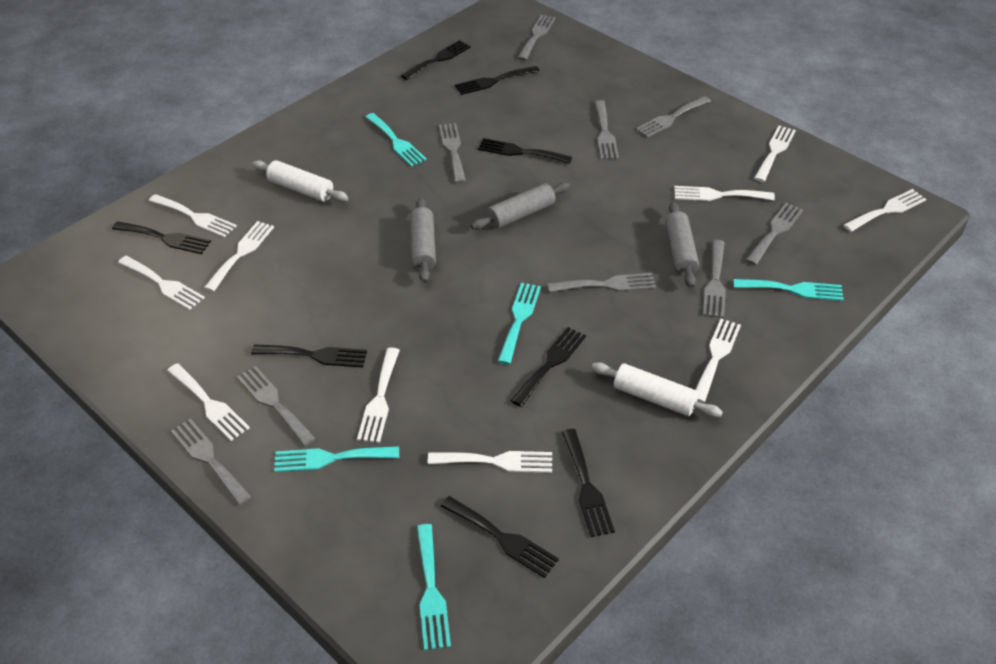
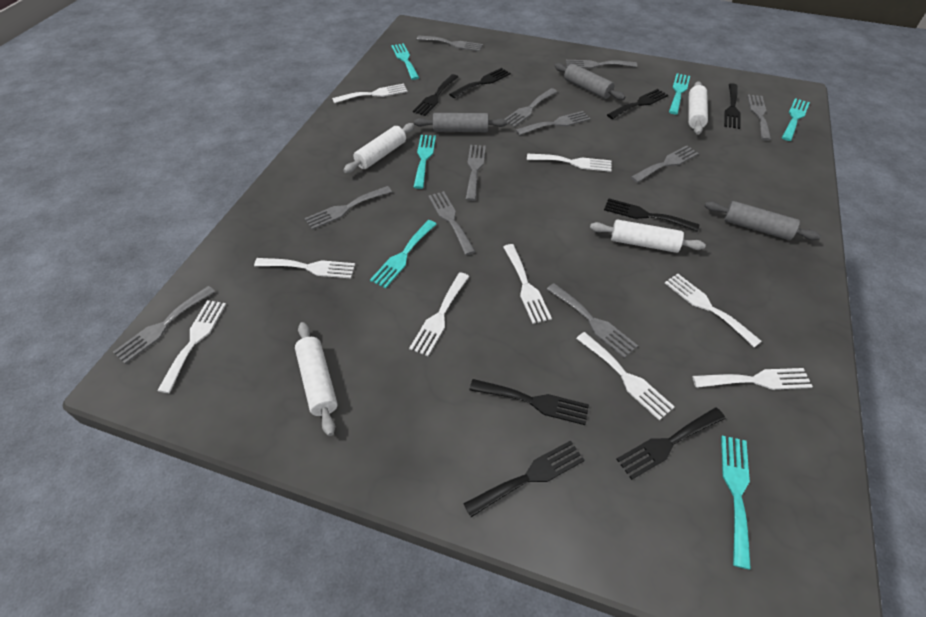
grey fork: [171,419,252,506] [237,366,316,446] [439,123,466,183] [518,15,556,60] [548,273,656,292] [595,100,619,160] [636,96,711,138] [703,240,726,318] [746,203,803,265] = 9 -> [113,286,215,364] [305,186,392,230] [416,35,483,52] [428,191,475,255] [466,145,486,201] [505,88,557,127] [516,111,590,135] [546,283,638,358] [566,60,637,68] [631,145,699,183] [747,95,771,141] = 11
turquoise fork: [274,446,399,472] [366,113,427,167] [417,524,451,650] [498,283,541,364] [734,279,844,301] = 5 -> [370,220,437,288] [391,43,419,80] [414,135,436,189] [669,73,690,114] [721,436,751,570] [782,98,810,141] = 6
white fork: [118,256,205,310] [149,194,237,238] [167,363,250,441] [204,221,274,292] [357,348,400,443] [428,451,552,473] [674,186,775,201] [695,319,741,403] [754,125,796,182] [843,189,927,232] = 10 -> [157,300,226,393] [254,258,355,278] [332,84,408,103] [409,272,469,356] [503,244,552,324] [527,153,611,172] [576,332,675,421] [665,273,762,347] [692,368,813,390] = 9
white rolling pin: [253,160,348,202] [592,362,723,418] = 2 -> [295,322,338,436] [343,123,414,173] [590,219,706,253] [688,81,708,135] = 4

